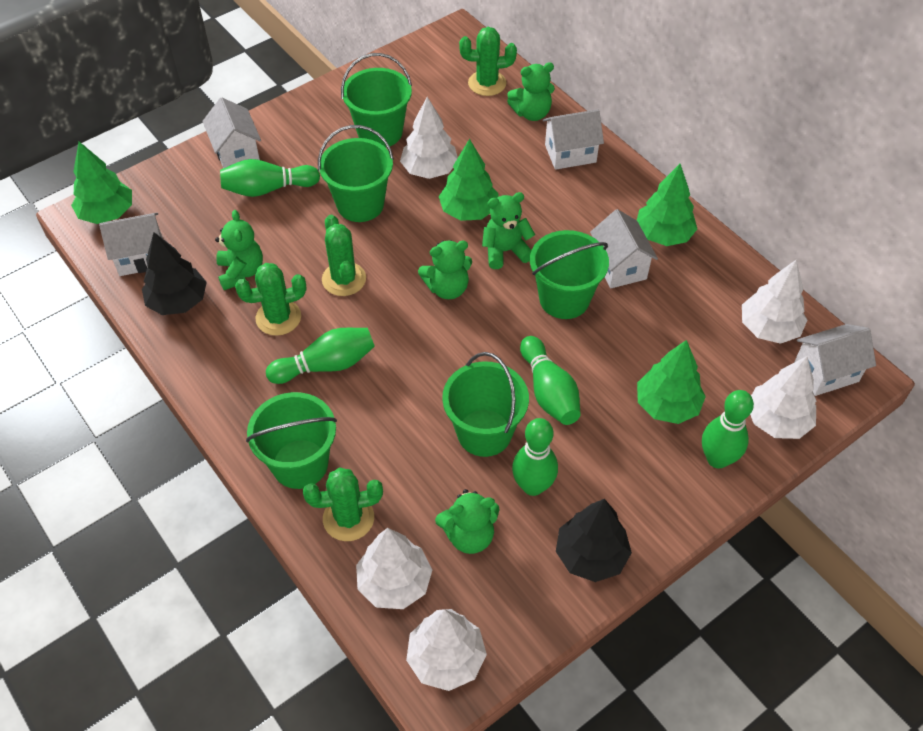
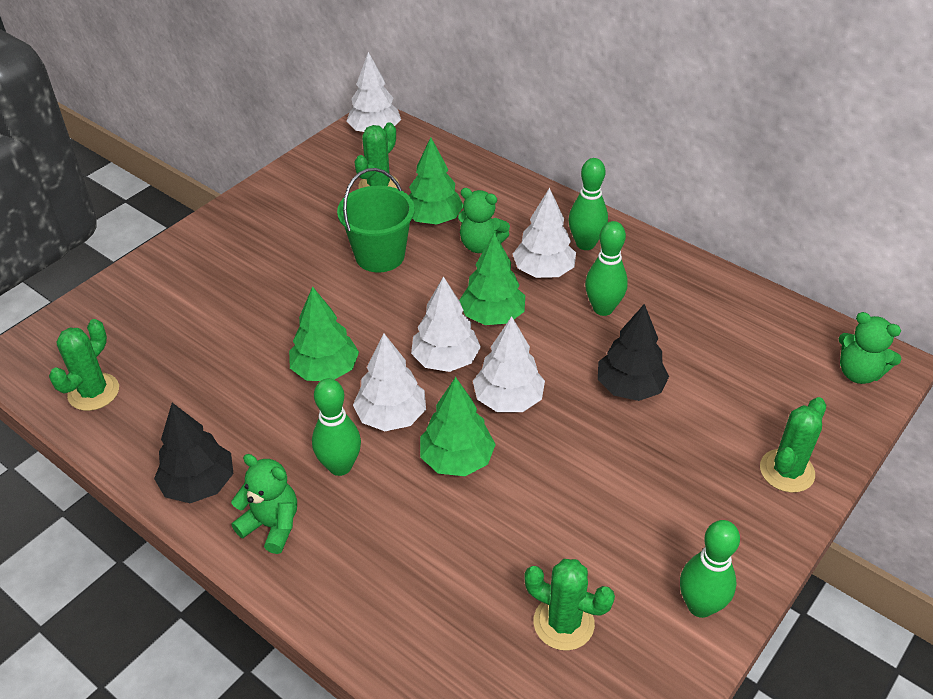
green bowling pin: [220,159,320,197] [266,328,375,384] [512,418,558,496] [520,336,581,425] [702,390,754,468] = 5 -> [312,378,361,476] [569,158,608,250] [585,221,628,316] [680,520,740,618] = 4
green bucket: [246,392,337,489] [318,125,394,222] [341,53,412,147] [442,352,529,457] [530,230,609,319] = 5 -> [337,168,415,272] = 1
green teddy bear: [215,210,263,290] [418,240,472,299] [435,489,500,554] [482,192,535,269] [507,62,555,121] = 5 -> [231,454,297,554] [458,188,510,253] [838,312,902,384] = 3
white house: [99,213,163,276] [202,97,261,168] [543,109,604,170] [590,209,658,288] [794,324,876,396] = 5 -> none = 0

